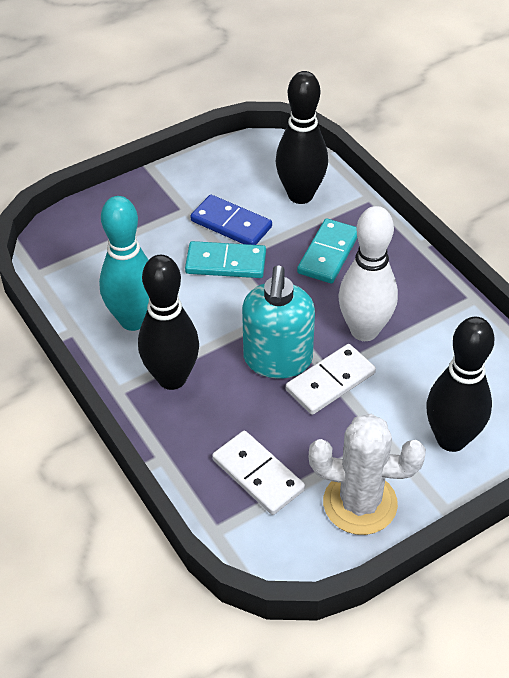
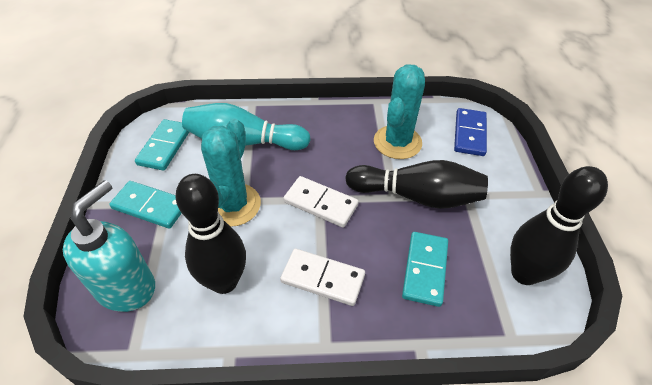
turquoise cactus: none = 0 -> [201,118,261,227] [374,64,425,159] = 2
turquoise domino: [185,241,266,278] [297,218,357,284] = 2 -> [109,181,182,229] [135,119,189,171] [402,232,448,307] = 3
white bowling pin: [338,206,398,341] = 1 -> none = 0
white cactus: [309,414,426,535] = 1 -> none = 0

